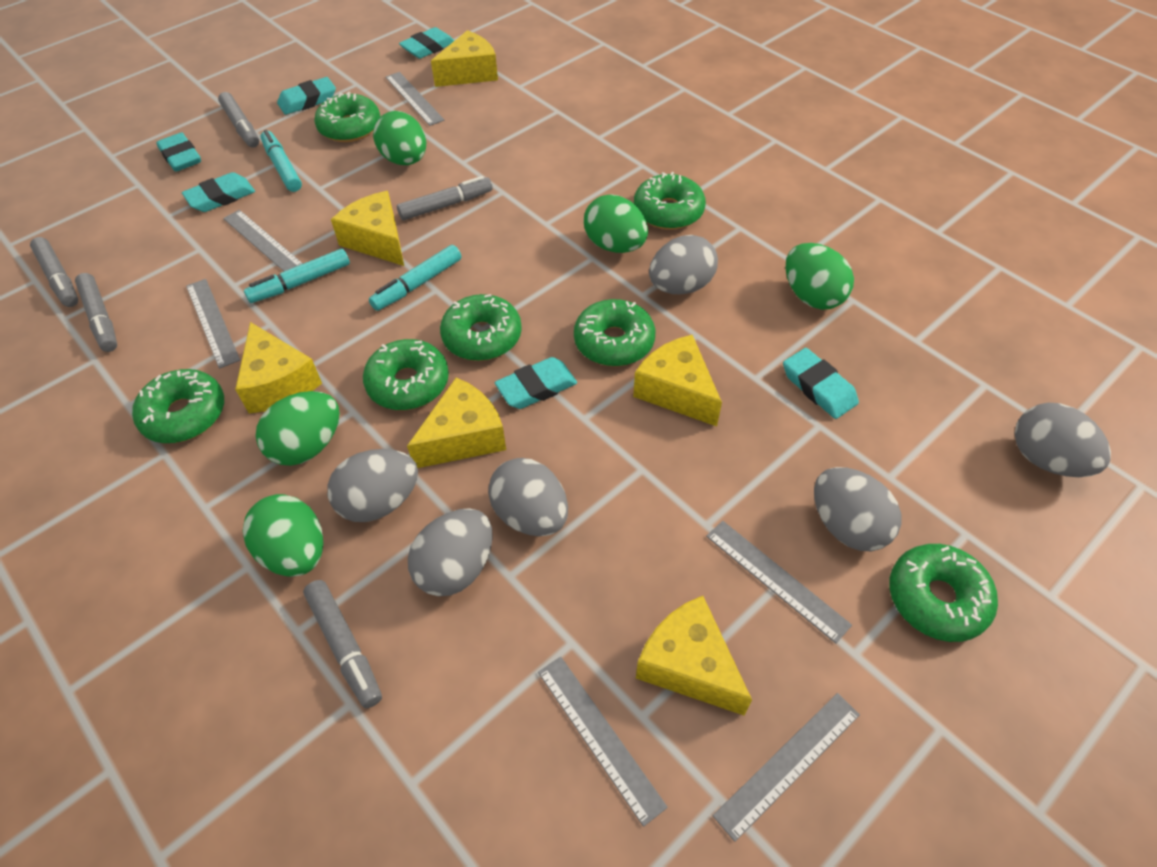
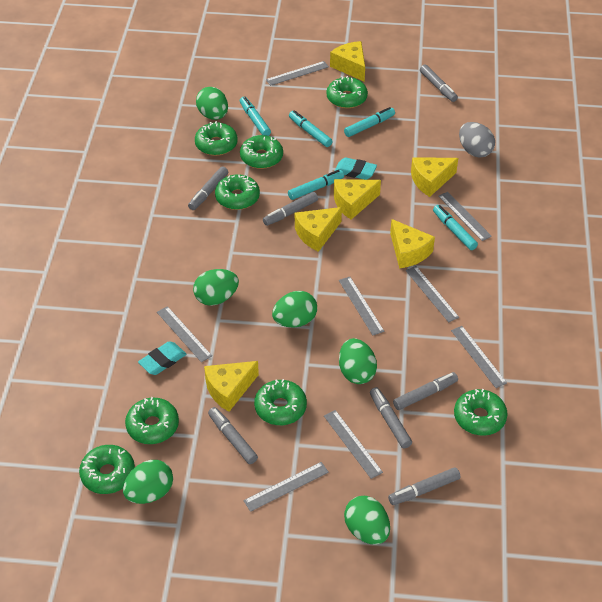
green donut: [132,369,224,443] [314,91,380,142] [363,339,449,410] [440,294,522,361] [574,299,655,366] [634,172,706,230] [889,544,998,642] = 7 -> [79,445,135,494] [125,397,179,444] [195,121,238,156] [215,174,260,210] [240,135,283,169] [254,379,307,425] [326,76,368,108] [454,389,507,436] = 8
green egg: [243,494,323,577] [256,391,340,466] [373,111,426,165] [584,194,648,253] [785,243,854,310] = 5 -> [123,460,173,504] [193,269,239,306] [196,87,228,120] [272,291,317,327] [339,338,377,384] [344,496,390,545] = 6
grey egg: [327,449,418,522] [408,508,493,596] [488,458,568,536] [649,235,718,294] [814,467,901,551] [1014,403,1111,477] = 6 -> [459,122,495,158] = 1
grey marker: [30,237,78,307] [75,273,117,352] [218,92,259,148] [303,580,382,708] [397,176,493,220] = 5 -> [188,166,228,210] [208,407,258,464] [263,192,318,226] [370,387,412,448] [388,467,461,505] [393,372,458,410] [420,64,458,102] = 7
grey ruler: [186,279,240,369] [223,210,303,271] [385,72,445,126] [538,657,668,827] [706,521,852,643] [713,693,860,842] = 6 -> [157,306,212,362] [244,462,329,512] [266,61,329,86] [324,410,383,479] [339,277,384,335] [406,266,459,322] [438,192,492,241] [451,326,507,388] = 8
turquoise eraser: [156,132,201,172] [182,172,255,212] [277,77,336,115] [399,27,455,59] [495,357,577,409] [783,348,859,419] = 6 -> [138,341,187,375] [335,157,377,180] = 2
turquoise marker: [244,249,350,303] [260,130,302,192] [369,245,461,311] = 3 -> [240,97,271,136] [288,170,344,200] [289,110,333,147] [344,107,395,137] [433,205,478,250] = 5

